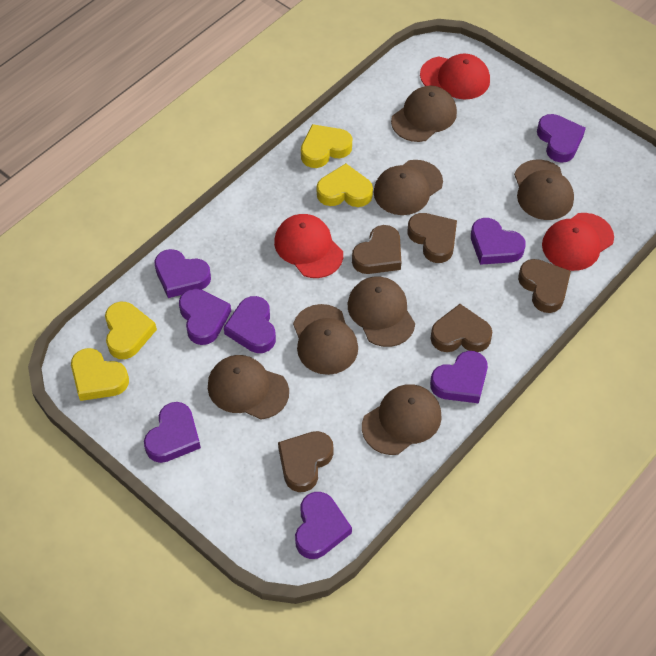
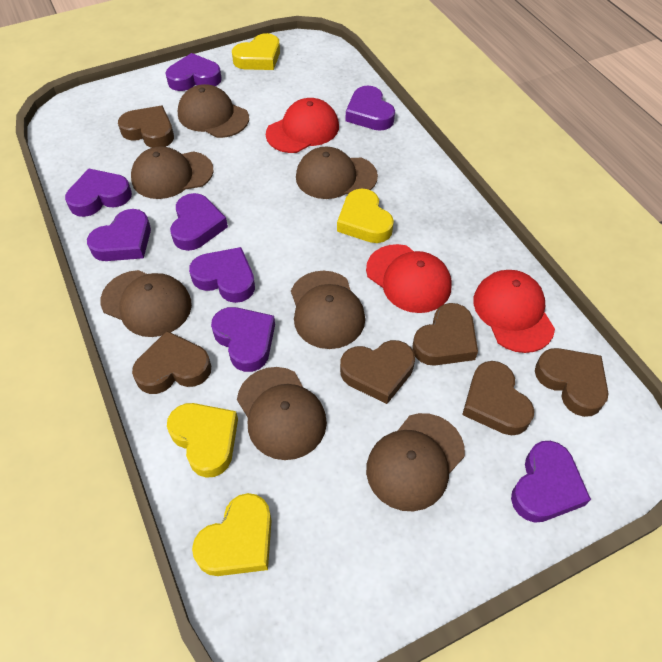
brown heart: [278,431,334,492] [352,225,401,274] [408,213,457,263] [430,304,492,352] [518,259,571,313] = 5 -> [118,106,174,148] [132,331,211,394] [340,340,415,404] [413,303,478,366] [462,361,534,435] [535,348,608,417] = 6

